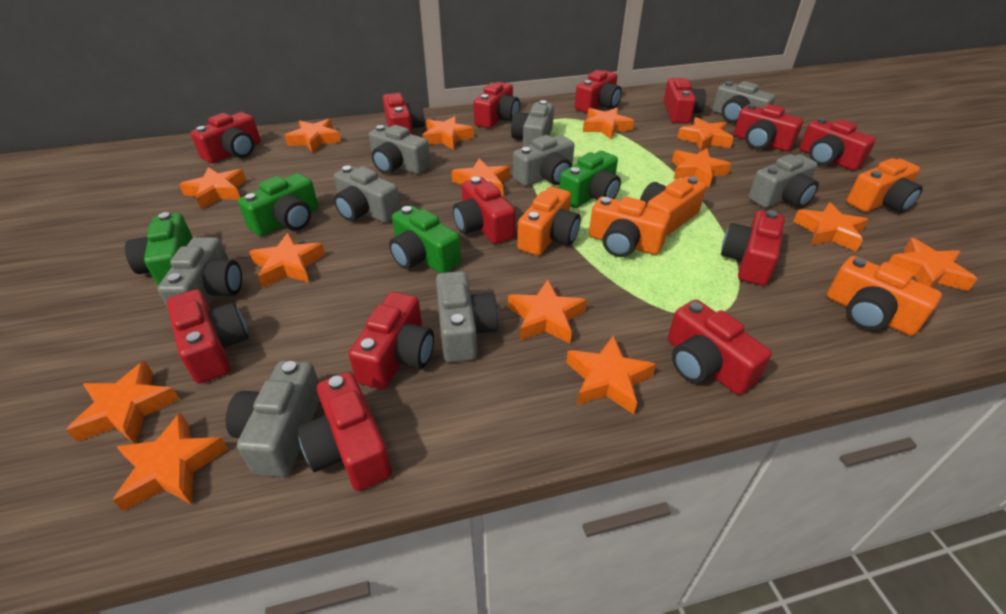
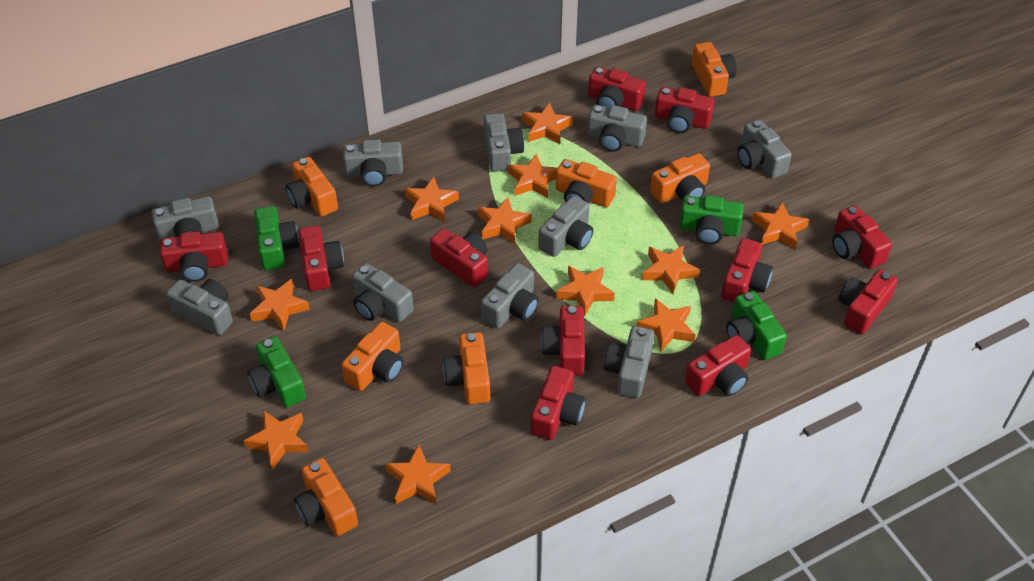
grey camera: [157,237,242,308] [226,361,320,477] [334,166,401,223] [369,125,430,174] [436,271,498,363] [511,100,554,147] [513,135,574,186] [712,81,776,123] [748,154,819,208] = 9 -> [151,196,219,241] [166,279,233,335] [343,139,403,187] [352,263,414,322] [481,263,539,328] [484,113,524,172] [538,196,593,257] [588,105,647,152] [604,326,655,398] [738,120,792,178] = 10
orange camera: [517,187,581,256] [589,197,670,257] [640,176,706,237] [827,256,942,336] [847,158,923,213] = 5 -> [286,157,338,216] [294,458,358,536] [341,322,403,391] [443,332,490,404] [556,159,617,207] [650,153,710,203] [692,42,737,97] = 7
orange star: [66,361,180,444] [112,412,228,511] [179,167,246,209] [249,233,325,288] [285,119,341,153] [422,116,474,150] [452,159,510,196] [508,280,586,343] [566,335,656,414] [583,108,634,140] [672,148,731,187] [677,117,734,152] [793,202,869,252] [889,238,977,291] = 14 -> [244,410,308,470] [250,279,310,331] [385,444,451,505] [405,177,459,222] [477,197,532,244] [508,154,558,198] [522,102,573,144] [556,266,615,316] [636,298,696,351] [642,245,700,294] [752,202,809,249] = 11
red camera: [167,289,248,384] [191,112,261,163] [297,372,392,491] [349,292,434,389] [383,93,425,135] [453,177,515,244] [473,82,520,128] [575,70,622,113] [663,78,706,124] [668,299,772,395] [721,210,785,286] [734,104,803,151] [799,118,876,171] = 13 -> [160,231,228,282] [298,225,344,291] [430,228,488,287] [531,366,586,440] [541,306,585,375] [588,66,646,111] [655,87,715,133] [685,335,751,396] [721,238,773,302] [832,205,892,269] [838,269,898,334] = 11

